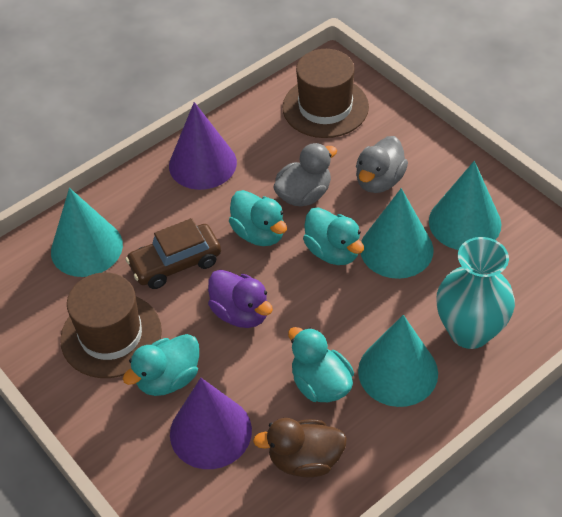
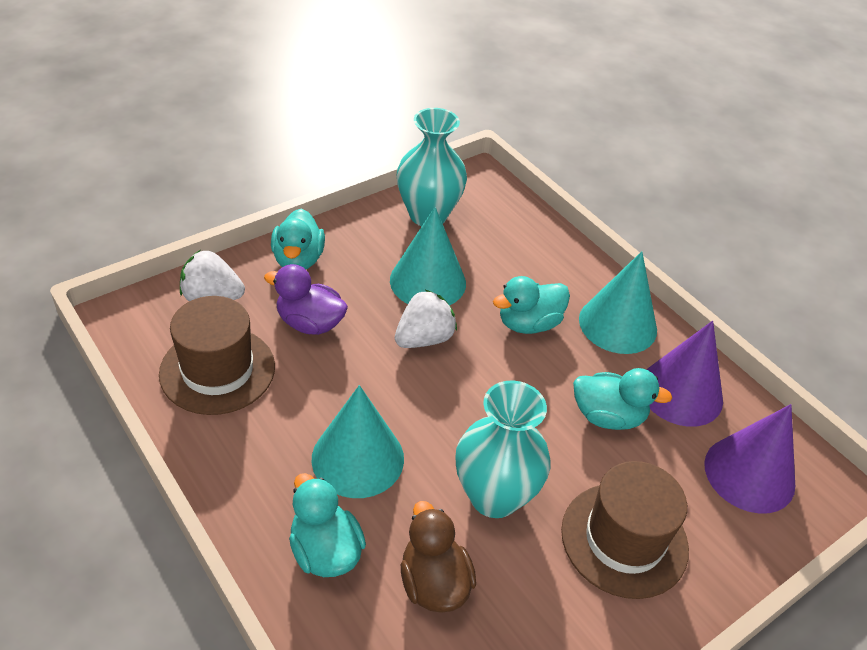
brown car: [125,218,221,289] = 1 -> none = 0
grey duck: [273,143,337,207] [356,136,408,193] = 2 -> none = 0
turquoise cone: [51,188,123,277] [358,315,438,407] [361,188,434,279] [429,161,501,250] = 4 -> [312,385,404,498] [390,207,466,305] [579,251,657,354] = 3
turquoise vase: [437,237,515,349] = 1 -> [397,108,467,226] [455,380,551,518] = 2
white strawberry: none = 0 -> [180,250,245,301] [395,290,457,348] = 2

